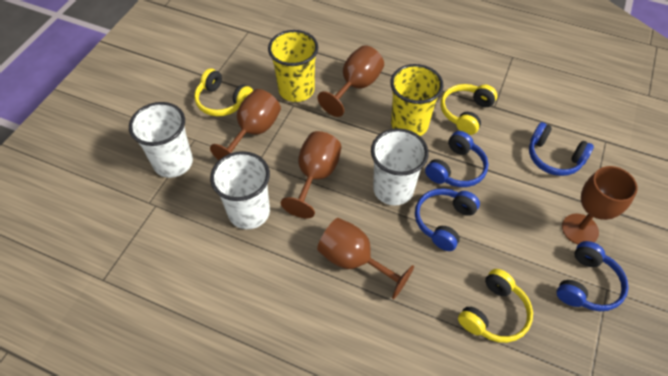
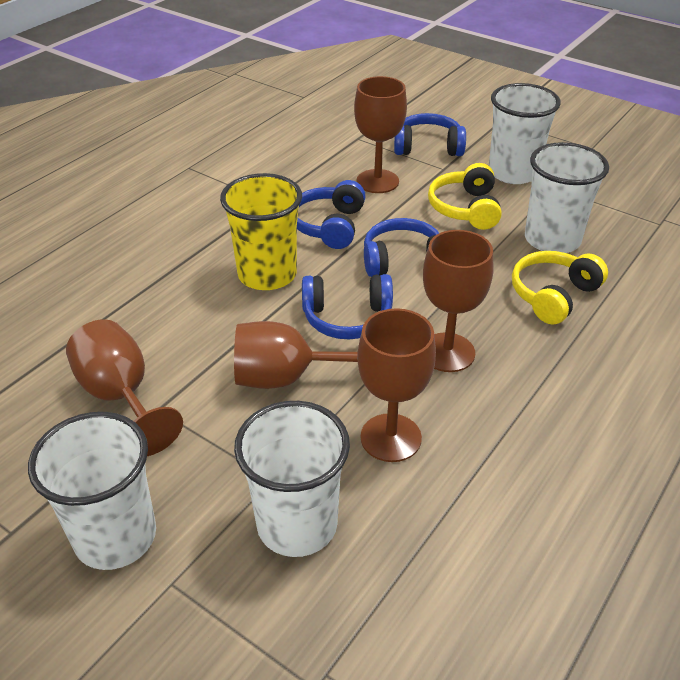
white cup: [129,102,193,178] [210,151,270,229] [371,128,429,206] = 3 -> [28,412,156,570] [234,401,350,557] [489,83,561,184] [525,142,609,253] = 4
yellow cup: [268,30,318,102] [390,64,443,136] = 2 -> [220,173,302,290] = 1
yellow headphones: [194,69,253,116] [441,84,497,135] [458,269,533,343] = 3 -> [428,163,502,230] [512,251,608,325] = 2

